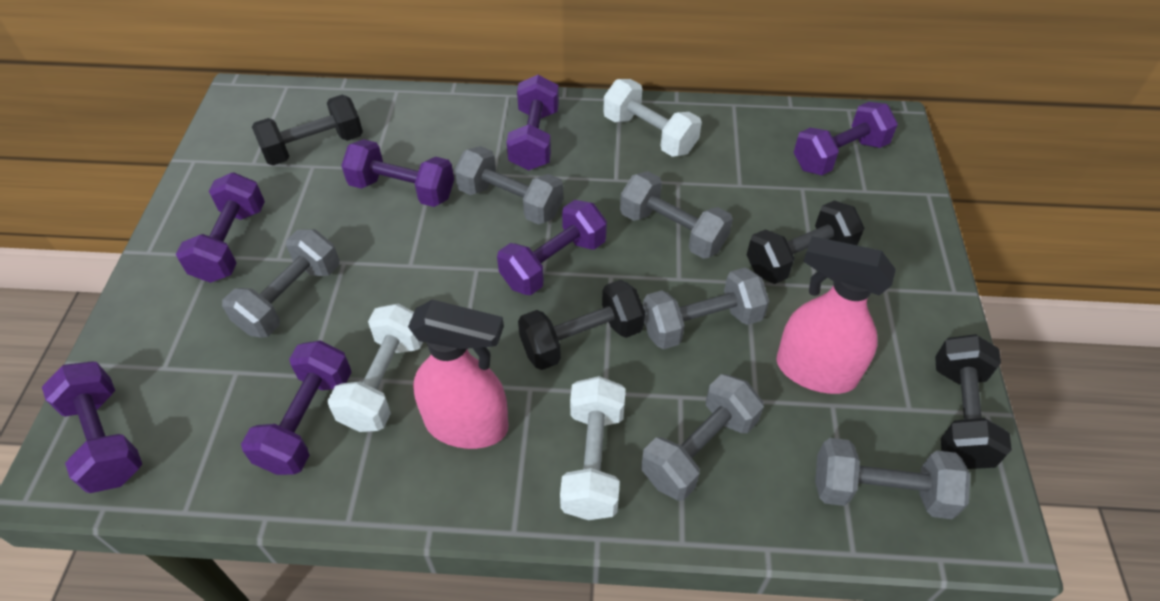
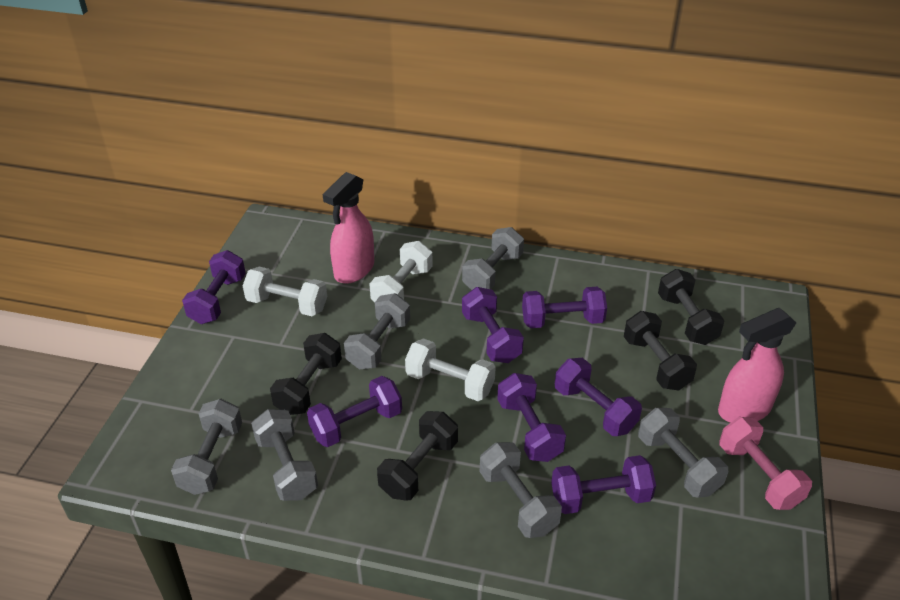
pink dumbbell: none = 0 -> [719,417,812,510] = 1

